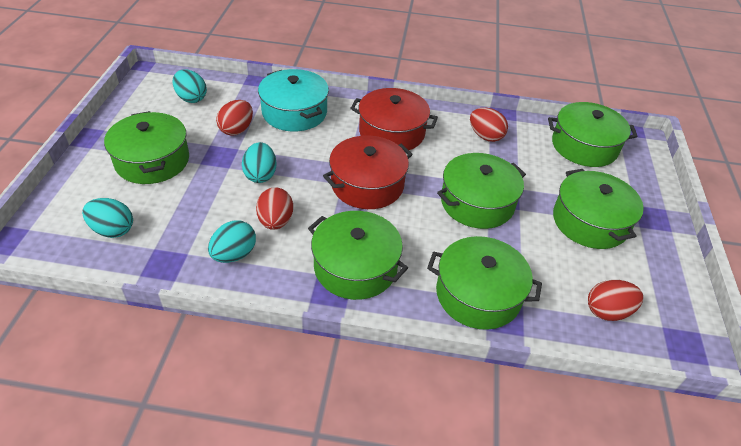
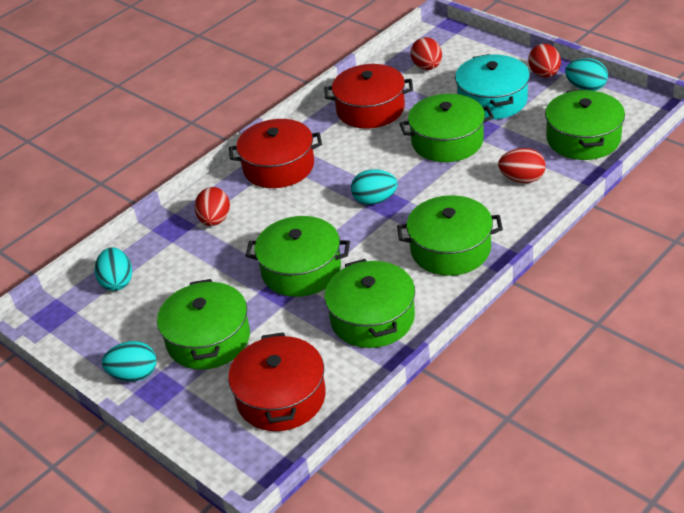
red pot: [323,135,413,209] [350,88,438,150] = 2 -> [228,332,326,431] [229,119,322,188] [325,64,413,129] = 3

